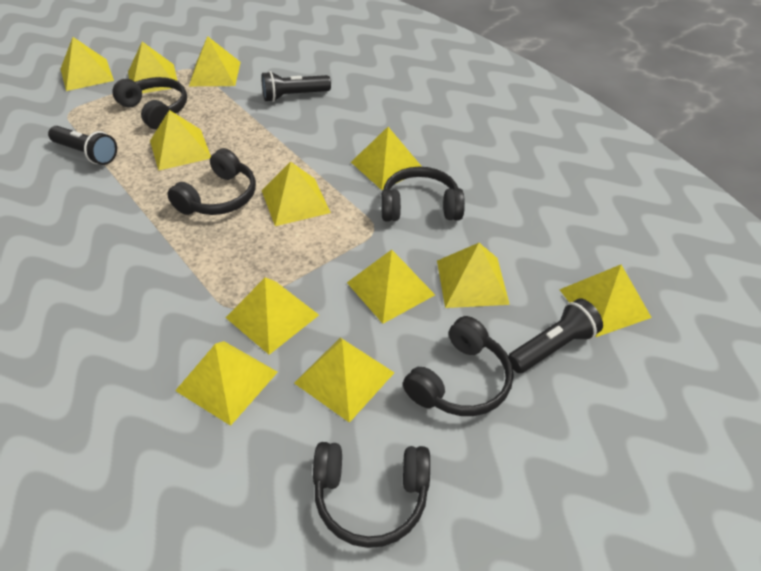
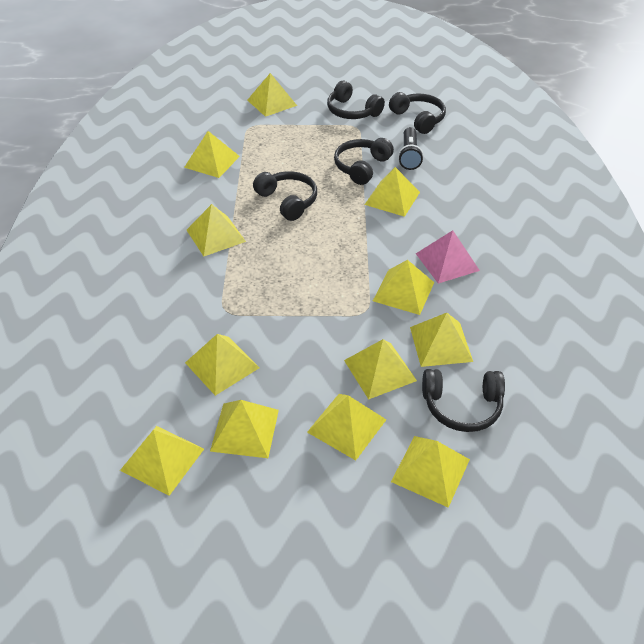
black flashlight: [48,126,117,165] [261,71,331,102] [508,298,603,373] = 3 -> [398,127,424,170] = 1
pink pyramid: none = 0 -> [416,230,480,284] = 1

